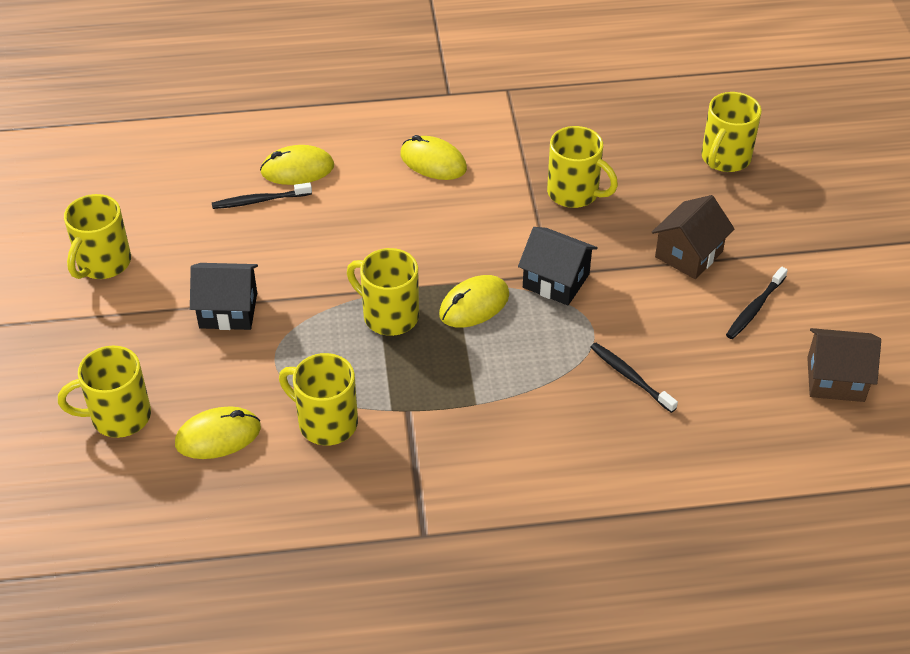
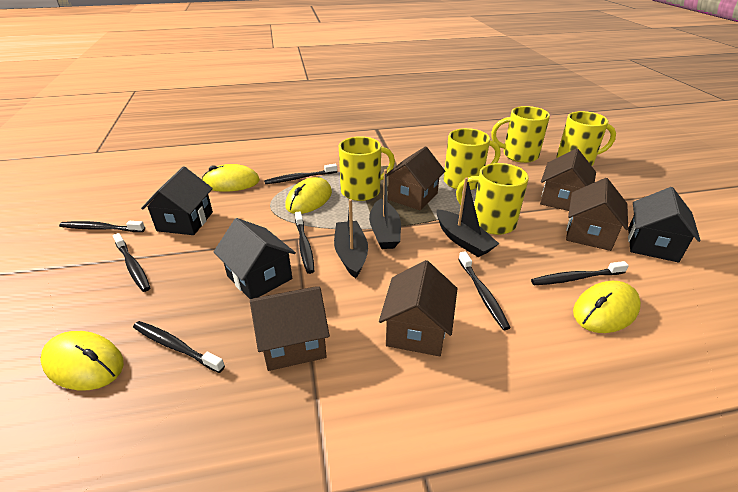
black boat: none = 0 -> [334,199,368,278] [369,169,401,249] [437,177,499,257] = 3
black house: [190,263,258,330] [518,227,598,305] = 2 -> [141,166,213,235] [214,218,296,300] [628,187,701,263] = 3
black toothbrush: [212,182,312,209] [590,343,678,413] [726,266,788,339] = 3 -> [59,221,145,232] [113,233,150,292] [133,321,225,373] [264,164,337,184] [295,211,314,274] [458,251,511,330] [531,261,629,285] = 7
brown house: [652,195,734,279] [807,328,881,402] = 2 -> [250,286,330,371] [379,260,458,356] [383,146,445,211] [540,148,596,211] [566,178,628,251] = 5
yellow mug: [58,346,151,438] [64,194,131,279] [279,353,358,446] [347,248,419,336] [547,126,618,208] [701,92,762,172] = 6 -> [339,136,395,201] [444,128,500,190] [456,163,529,235] [491,106,550,163] [556,111,616,166] = 5

